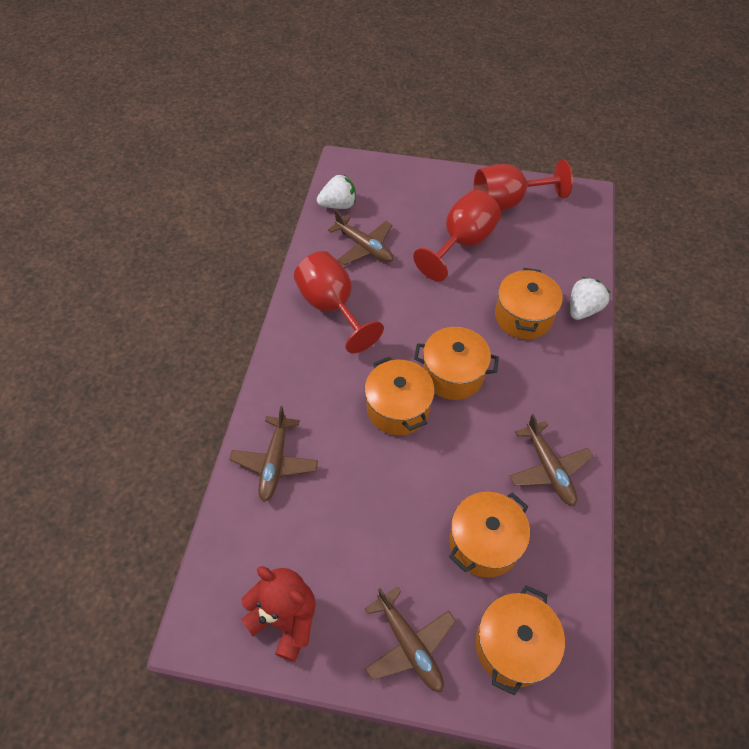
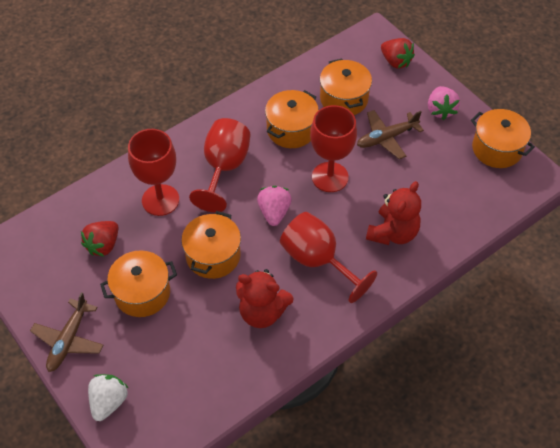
brown plane: [229,406,318,502] [328,209,393,265] [365,586,456,692] [510,414,593,506] = 4 -> [30,292,103,372] [357,110,424,159] = 2
pink strawberry: none = 0 -> [257,186,292,226] [428,86,460,120] = 2
red goblet: [294,251,384,353] [413,190,501,281] [474,160,573,211] = 3 -> [128,129,179,216] [189,118,251,212] [280,212,377,303] [310,105,357,192] = 4
red strawberry: none = 0 -> [81,221,118,257] [381,38,415,69] = 2
red teddy bear: [241,566,316,662] = 1 -> [236,269,294,328] [366,181,421,245] = 2
white strawberry: [317,174,356,209] [570,277,611,320] = 2 -> [88,374,128,421] = 1

